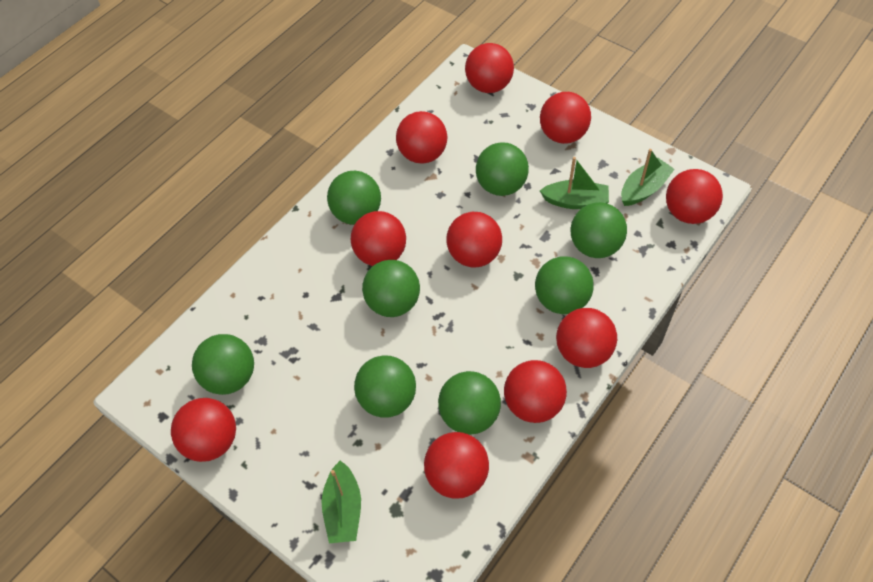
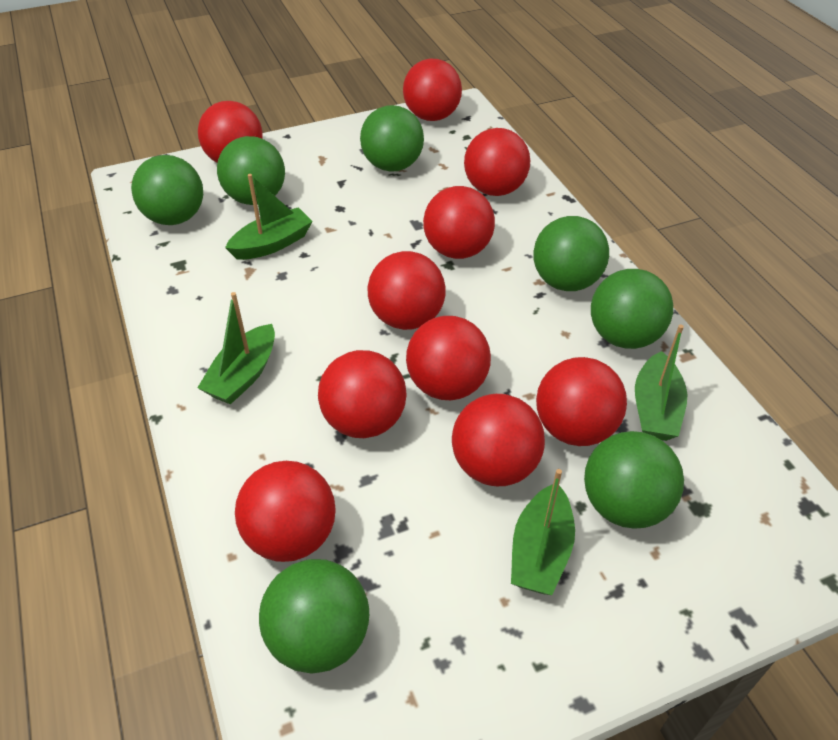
green ball: [192,334,254,395] [327,171,381,225] [354,355,416,418] [362,260,420,317] [438,371,501,435] [476,142,529,196] [535,256,594,314] [571,202,627,258] = 8 -> [131,155,203,225] [217,136,285,205] [259,559,369,674] [360,105,424,172] [533,216,609,291] [584,431,684,529] [591,269,673,349] = 7
green boat: [322,460,361,543] [540,157,609,209] [621,149,675,206] = 3 -> [197,292,275,405] [225,174,313,260] [511,469,575,595] [635,325,688,441] = 4

